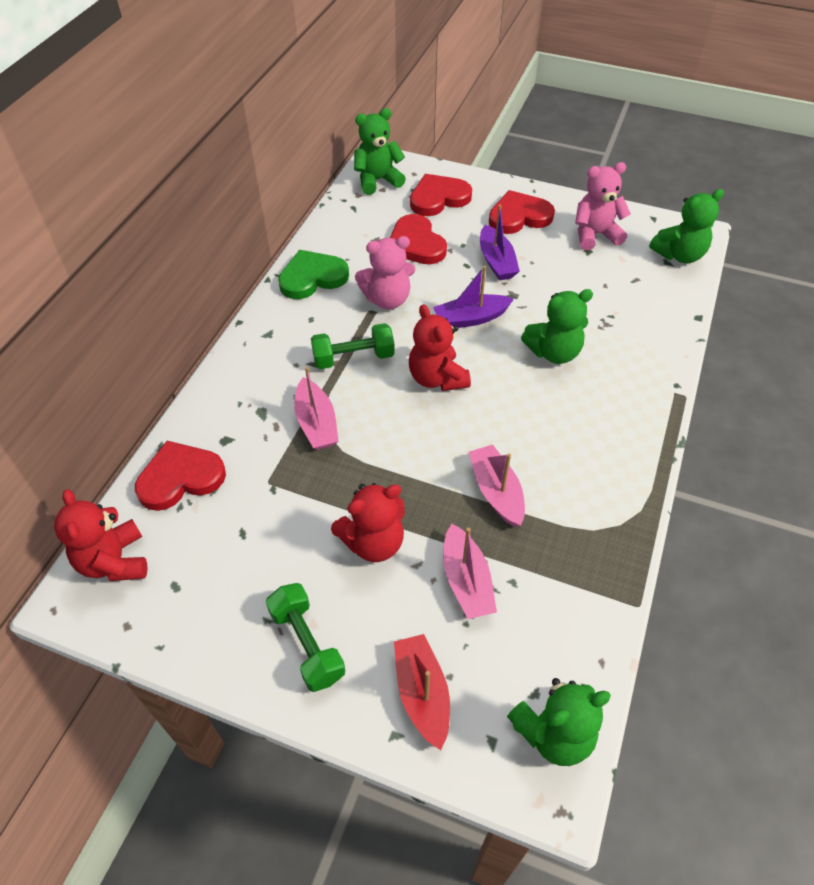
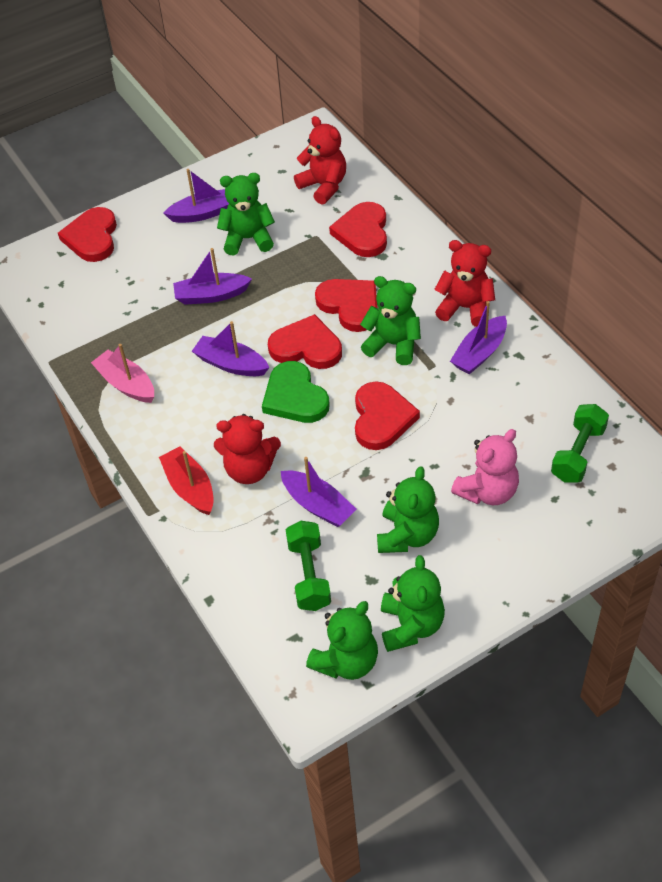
green teddy bear: [354,108,406,195] [507,678,611,766] [521,289,593,364] [649,189,724,263] = 4 -> [217,173,275,255] [306,601,378,680] [360,276,421,365] [377,466,439,553] [381,555,445,652] = 5
pink boat: [294,367,339,450] [443,524,497,619] [469,445,525,527] = 3 -> [91,344,154,403] = 1
pink teddy bear: [355,236,415,309] [575,162,631,250] = 2 -> [451,429,519,505] = 1
purple boat: [433,266,514,328] [480,205,520,280] = 2 -> [163,169,229,223] [173,248,252,305] [192,321,270,376] [281,457,356,527] [450,301,507,374] = 5
red heart: [135,441,226,511] [390,214,447,264] [410,174,472,216] [489,190,555,234] = 4 -> [58,207,117,262] [268,314,342,369] [315,279,377,332] [329,202,387,257] [355,381,420,450] = 5

